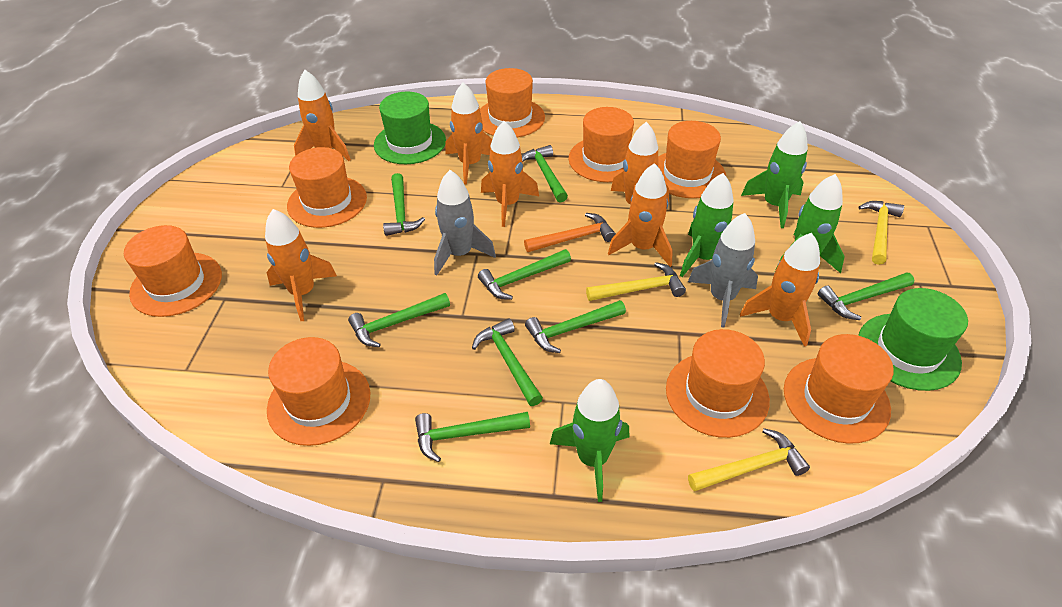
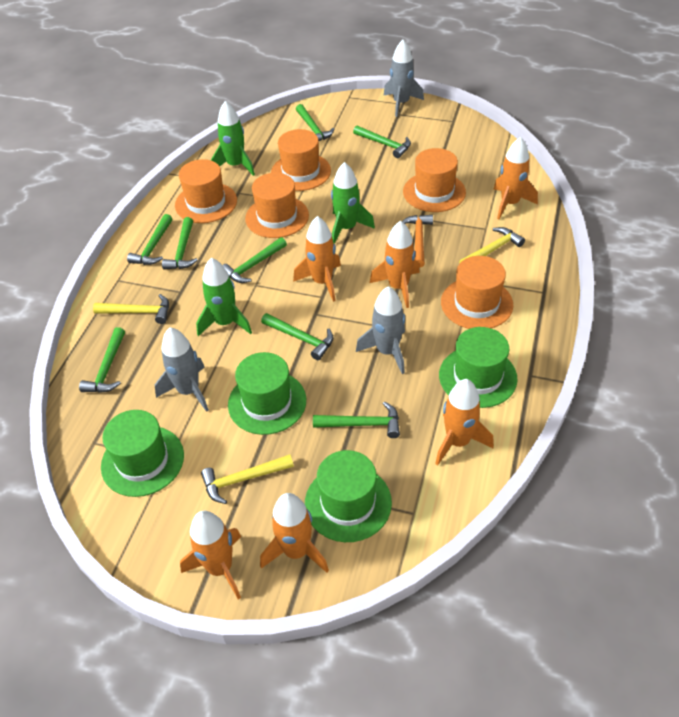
green hat: [374,92,446,164] [858,288,968,391] = 2 -> [101,410,184,497] [228,352,306,435] [305,450,392,542] [439,327,518,408] = 4
green rocket: [550,379,629,502] [680,173,734,277] [741,121,808,228] [775,174,845,273] = 4 -> [196,258,252,336] [211,101,255,176] [331,162,375,244] = 3
grey rocket: [434,170,496,275] [688,213,758,328] = 2 -> [155,327,209,412] [356,286,405,374] [384,40,424,117] = 3
orange hat: [124,225,222,317] [267,337,370,446] [287,147,367,228] [480,68,545,137] [568,107,634,182] [658,121,726,198] [666,329,770,438] [784,334,894,444] = 8 -> [175,159,237,223] [245,173,309,238] [271,129,331,191] [403,148,466,212] [441,256,513,329] = 5
orange rocket: [265,209,337,321] [294,70,351,161] [445,82,492,184] [481,121,539,227] [608,163,673,267] [611,122,669,221] [740,233,820,347] = 7 -> [180,511,241,599] [260,493,329,573] [293,216,341,302] [370,221,420,308] [435,379,494,466] [493,137,538,219] = 6

